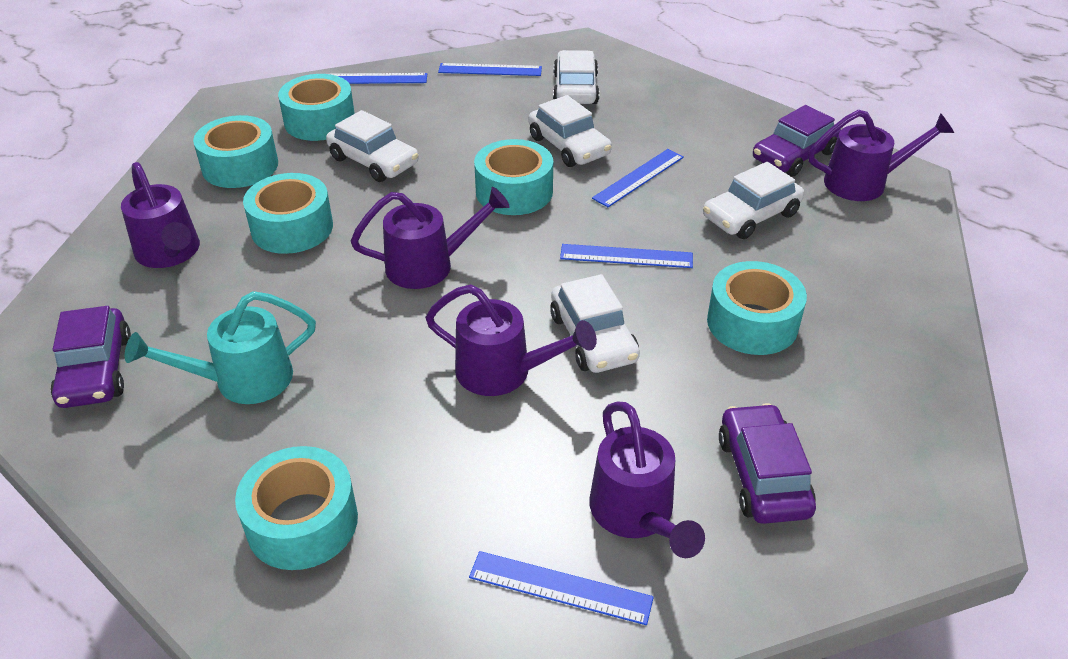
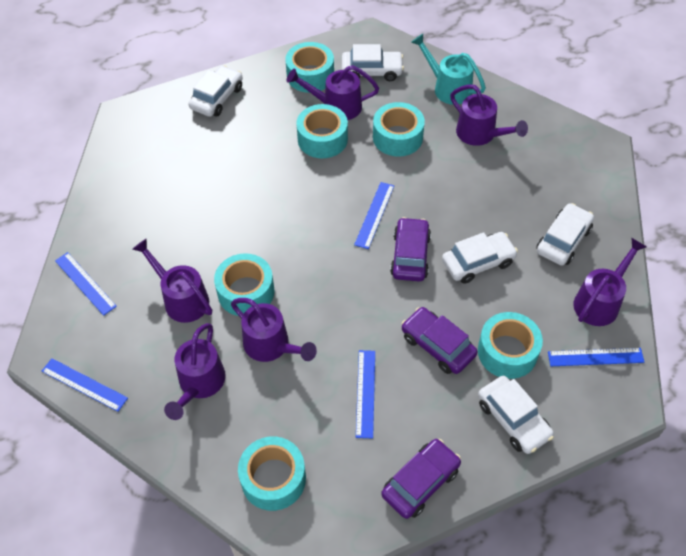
purple watering can: [121,162,200,268] [351,187,510,289] [425,285,597,396] [589,401,705,558] [808,110,954,201] = 5 -> [132,239,212,323] [164,323,226,420] [231,298,317,362] [287,65,379,120] [450,84,528,146] [574,238,647,326] = 6

